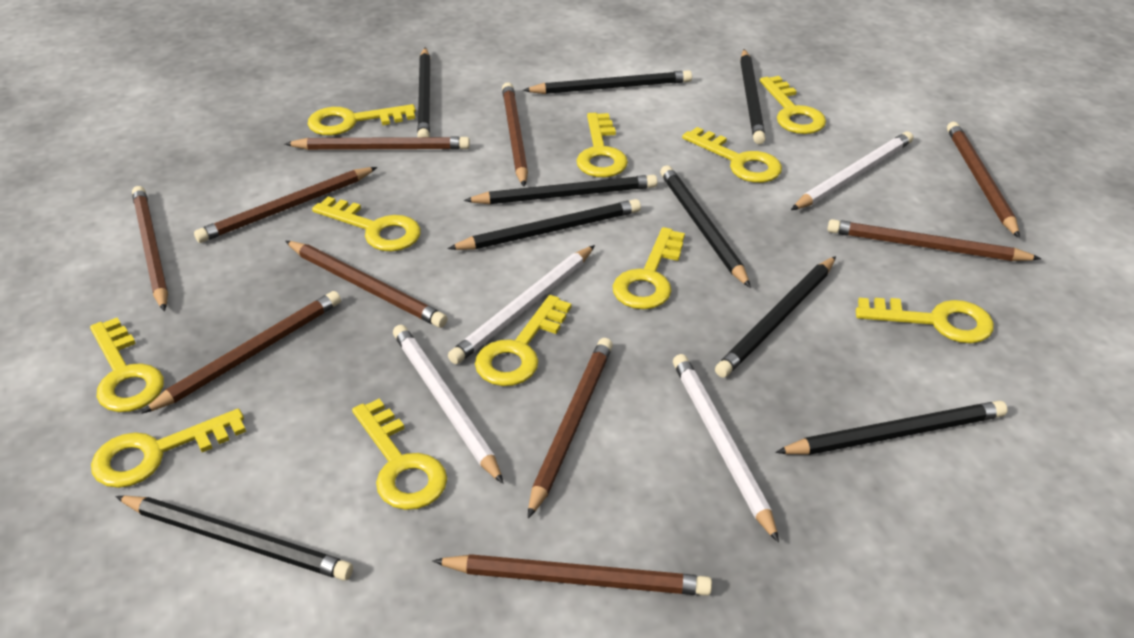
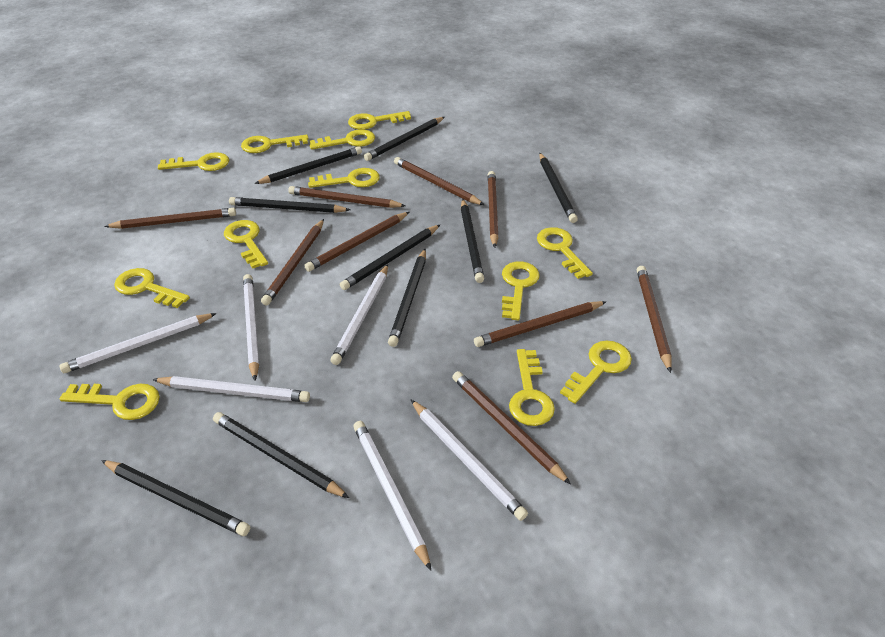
brown pencil: [132,186,168,312] [141,291,341,414] [194,167,377,243] [285,136,470,150] [285,241,447,328] [432,554,712,596] [502,82,528,187] [528,338,613,518] [827,219,1041,261] [947,122,1020,238] = 10 -> [104,208,236,229] [261,219,324,305] [288,186,406,208] [304,212,409,272] [394,157,484,205] [452,371,571,485] [474,301,607,347] [487,171,499,248] [637,266,672,373] = 9
white pencil: [393,325,503,484] [448,245,595,364] [673,354,779,543] [791,131,913,210] = 4 -> [59,313,217,373] [152,376,310,402] [243,274,259,381] [330,264,388,365] [353,421,431,571] [411,400,528,521] = 6
yellow key: [90,318,164,412] [91,409,246,488] [308,104,416,136] [312,196,421,252] [352,399,447,510] [475,295,571,386] [576,113,628,177] [613,227,685,309] [682,127,782,183] [760,76,826,134] [856,298,994,343] = 11 -> [60,384,160,420] [114,268,190,308] [158,152,229,171] [224,220,268,269] [241,135,309,153] [308,168,380,188] [310,129,375,150] [348,111,411,130] [502,261,540,320] [509,349,555,426] [537,227,593,279] [560,340,632,404] = 12

